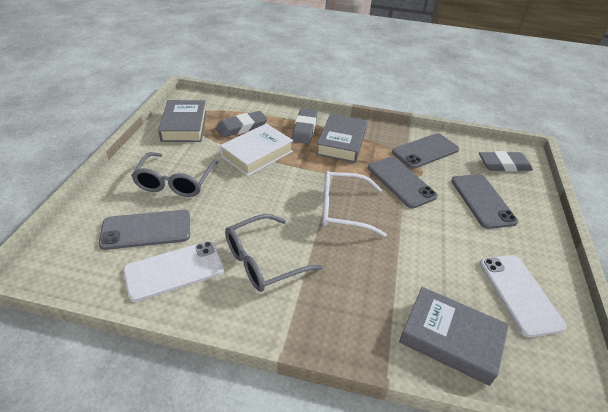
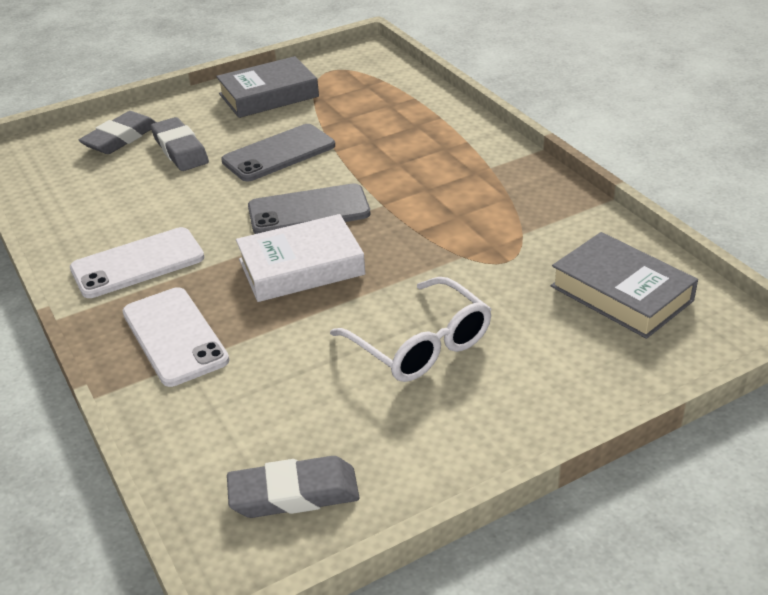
grey book: [158,100,207,142] [316,114,367,163] [399,287,509,386] = 3 -> [216,56,319,118] [551,232,698,339] = 2
grey glasses: [131,152,218,197] [225,214,323,292] = 2 -> none = 0
grey phone: [99,210,190,250] [368,157,438,209] [392,133,459,169] [451,174,518,229] = 4 -> [221,124,335,181] [248,183,370,234] = 2

